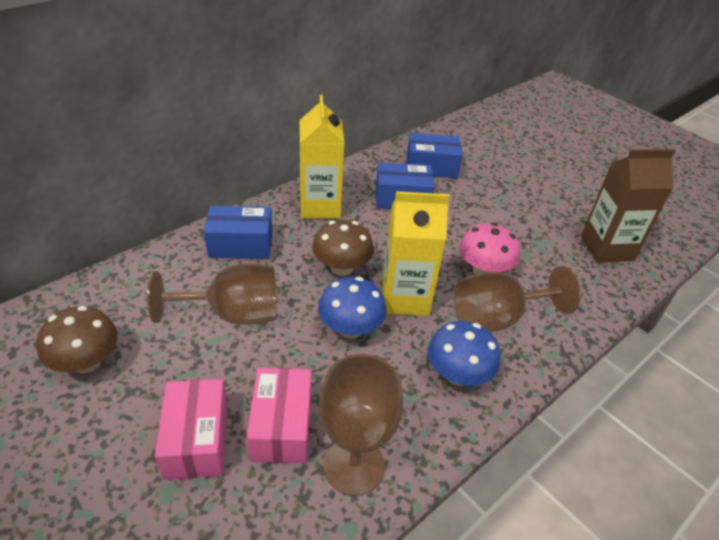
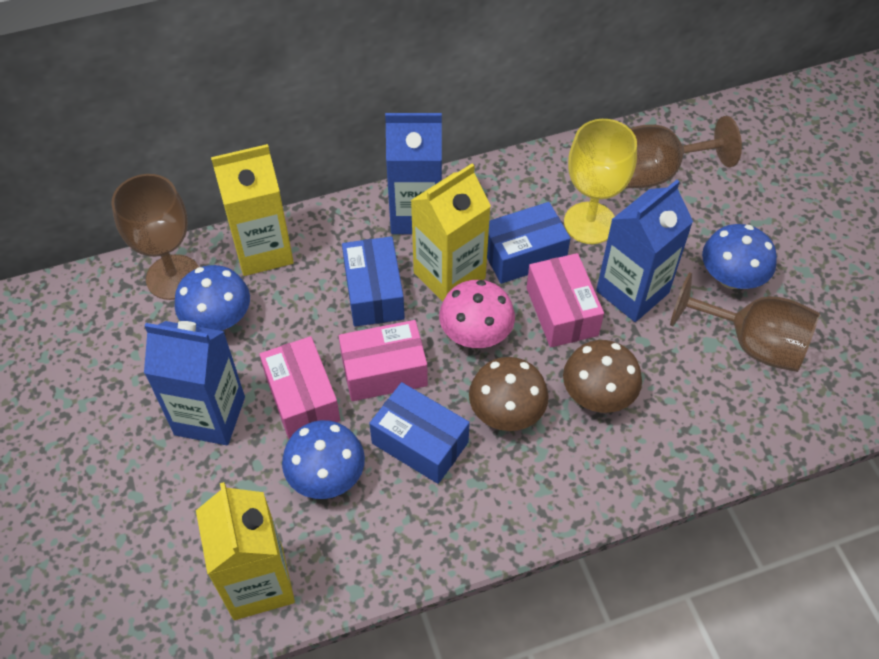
blue carton: none = 0 -> [144,321,245,445] [385,113,442,234] [596,180,693,322] = 3
blue mushroom: [318,277,387,339] [428,321,500,386] = 2 -> [174,265,250,331] [282,420,365,499] [702,224,777,289] = 3
brown carton: [581,149,676,263] = 1 -> none = 0
pink box: [155,379,227,480] [246,368,312,463] = 2 -> [259,336,340,439] [339,320,428,401] [527,253,604,347] = 3
yellow carton: [299,95,345,219] [383,191,450,316] = 2 -> [196,482,295,620] [211,144,294,276] [410,164,491,302] = 3
yellow goblet: none = 0 -> [564,119,637,244] = 1

